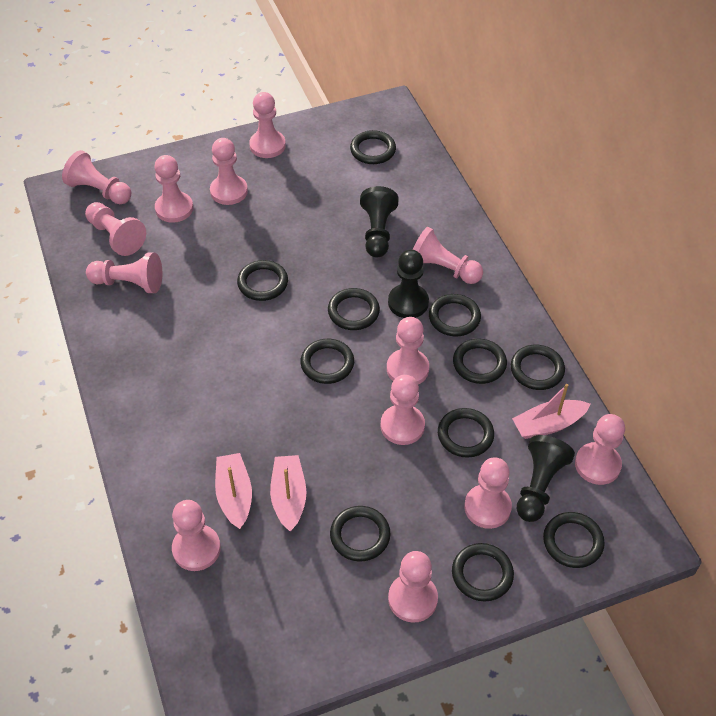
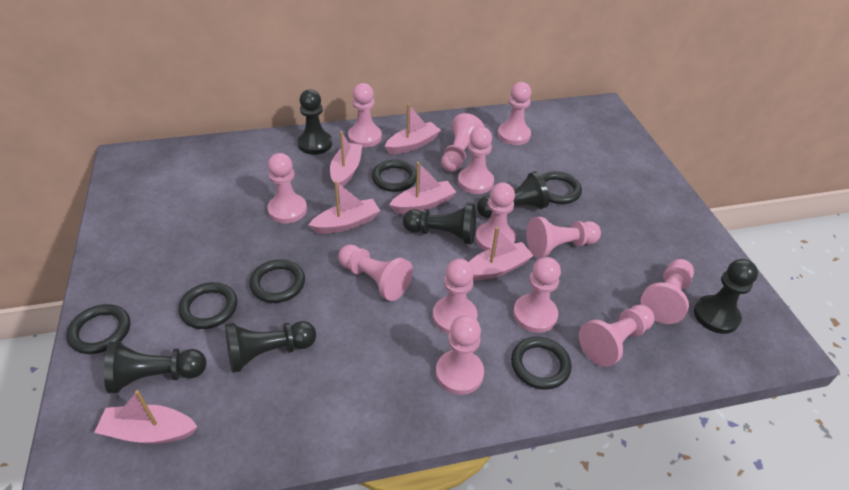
black pawn: [360,186,399,257] [388,250,429,318] [517,435,575,522] = 3 -> [104,341,207,393] [225,321,316,373] [298,89,332,155] [403,204,476,244] [477,171,549,218] [694,259,758,334] = 6
black ring: [237,260,288,301] [300,339,354,384] [328,288,380,330] [330,506,391,562] [350,130,396,164] [429,294,481,336] [438,408,494,458] [452,543,514,601] [453,338,507,384] [511,345,565,390] [543,512,605,568] = 11 -> [66,304,130,354] [178,282,237,329] [249,259,305,303] [372,160,417,192] [511,337,572,390] [541,171,582,204] = 6
pink boat: [215,453,252,529] [270,455,306,532] [512,384,590,439] = 3 -> [94,390,198,444] [309,181,380,234] [330,131,362,186] [385,103,441,154] [389,162,456,214] [469,227,533,281] = 6

